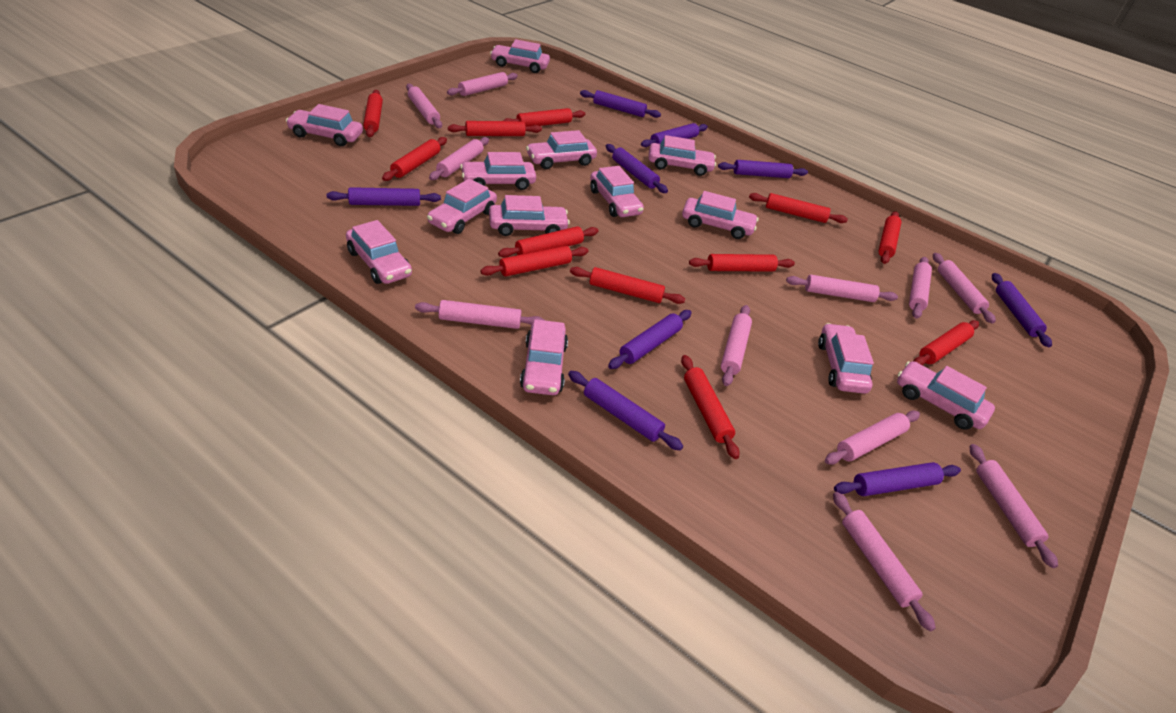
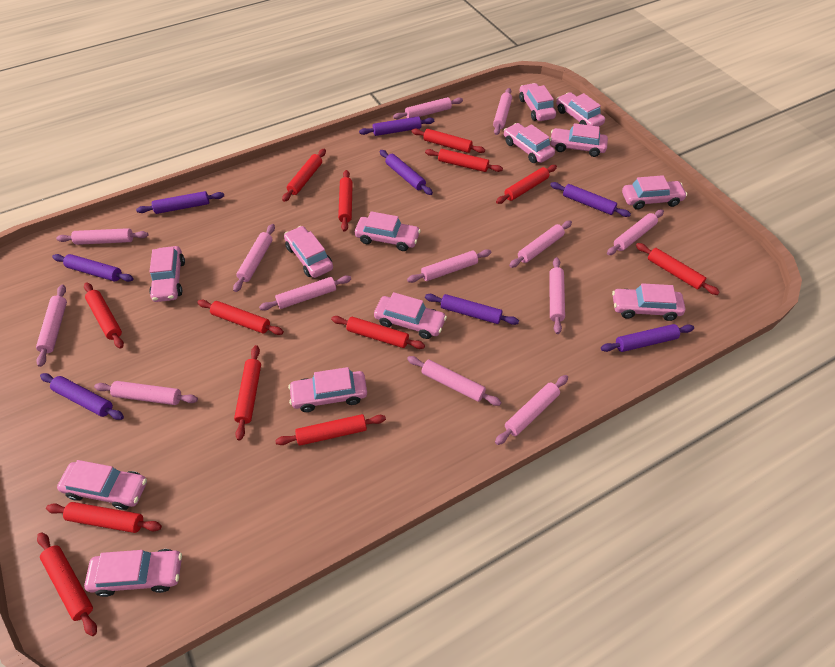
pink rolling pin: [406,84,442,128] [415,300,544,329] [429,137,489,180] [447,72,518,96] [721,305,752,386] [786,275,898,302] [825,410,920,465] [833,492,936,632] [909,257,932,319] [933,253,996,324] [970,444,1058,568] = 11 -> [36,285,67,367] [56,228,148,245] [94,381,198,405] [233,224,275,292] [259,276,351,311] [393,97,463,119] [407,249,491,283] [407,356,502,406] [493,88,512,135] [495,375,568,445] [509,220,572,268] [549,257,565,334] [607,210,664,255] = 13
purple rolling pin: [327,187,441,206] [568,371,683,450] [580,90,661,118] [606,144,668,193] [608,310,692,369] [641,123,708,147] [718,160,808,178] [834,462,961,496] [992,273,1052,347] = 9 -> [40,373,124,420] [52,254,134,282] [136,191,224,214] [359,116,434,136] [380,150,433,195] [425,294,519,325] [550,182,631,217] [601,324,694,352] = 8
red rolling pin: [363,90,383,137] [382,137,447,181] [448,121,542,136] [480,246,589,276] [498,226,599,258] [503,108,585,127] [570,267,685,304] [681,355,740,459] [689,254,795,272] [749,193,848,223] [878,211,901,264] [914,320,979,365] = 12 -> [37,532,97,636] [46,502,162,533] [84,282,124,349] [197,300,284,335] [234,345,261,440] [275,414,386,446] [282,149,326,202] [331,316,425,349] [338,170,353,232] [412,128,485,153] [425,149,503,172] [496,165,557,204] [636,243,720,295] = 13

